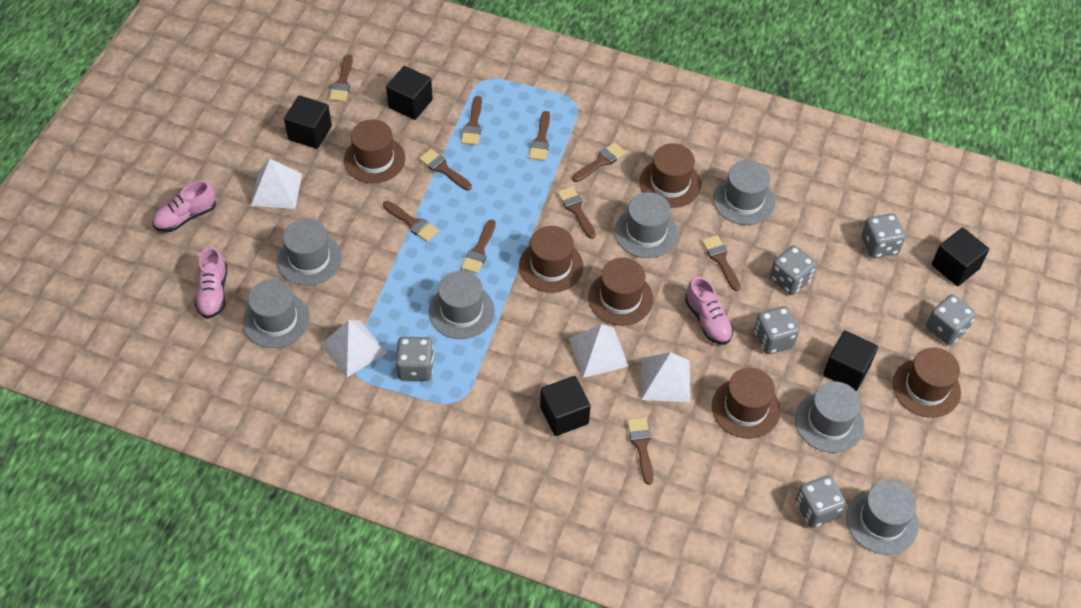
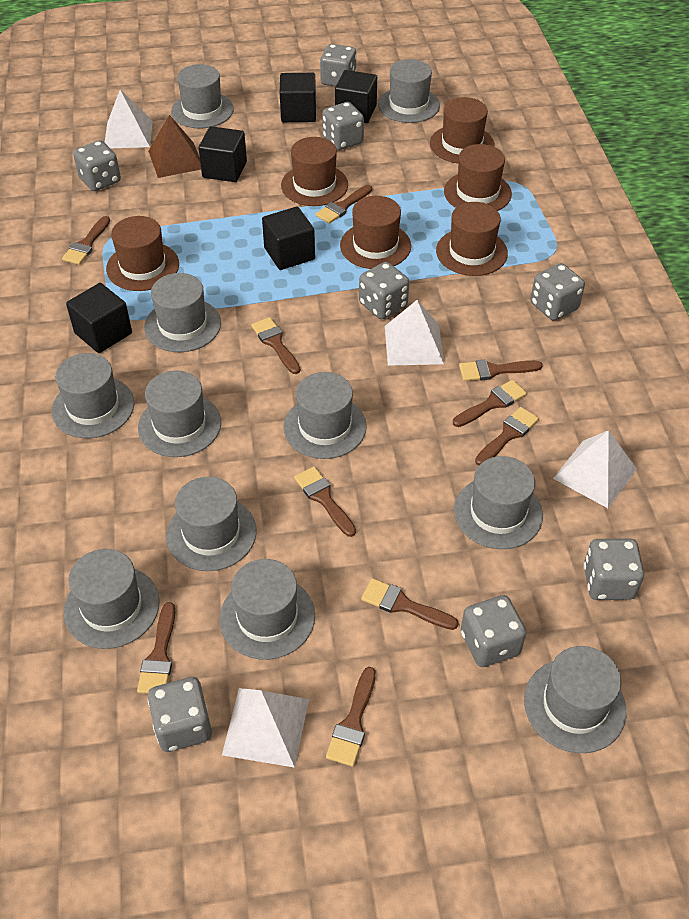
brown pyramid: none = 0 -> [148,115,201,178] = 1
grey dice: [395,337,434,381] [754,306,799,354] [770,245,816,295] [795,475,846,528] [861,213,905,258] [926,294,976,345] = 6 -> [73,140,121,191] [148,677,212,752] [320,44,357,87] [322,102,364,150] [359,262,409,319] [461,595,526,667] [531,263,585,321] [584,539,644,600] = 8
grey hat: [243,279,310,348] [277,219,342,286] [429,271,495,339] [615,192,678,258] [713,160,775,225] [795,382,864,453] [846,480,919,555] = 7 -> [52,353,134,438] [64,549,160,649] [138,370,221,457] [144,273,221,352] [166,477,257,571] [171,64,234,128] [219,559,315,660] [283,372,367,459] [378,59,440,123] [454,456,543,549] [524,646,626,753] = 11
pink shoe: [152,181,216,232] [195,247,227,319] [685,277,733,345] = 3 -> none = 0

